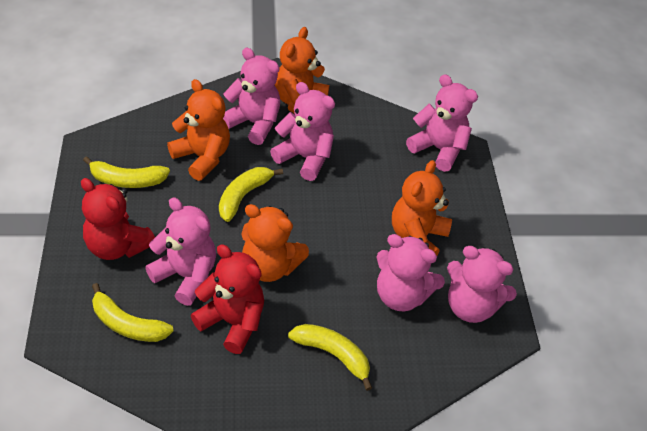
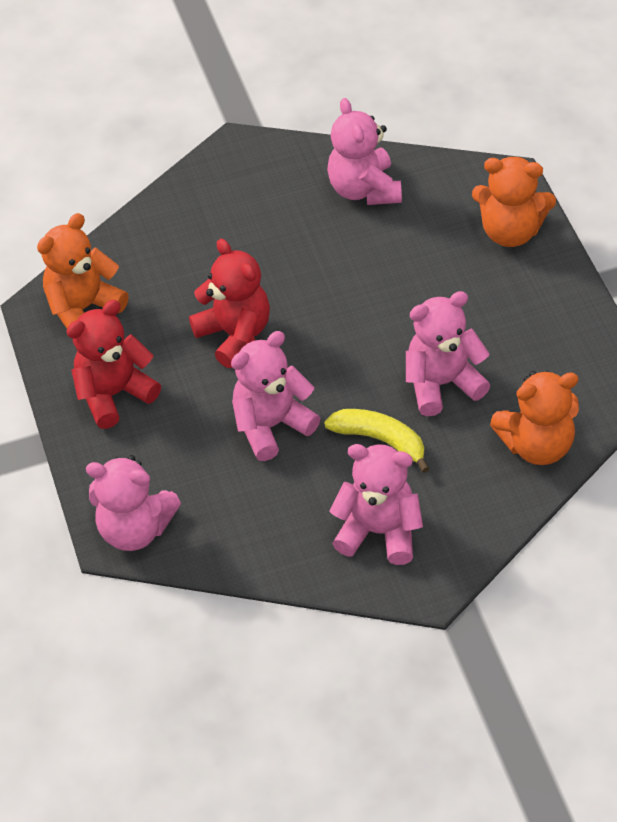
orange teddy bear: [167,79,230,181] [241,204,309,282] [275,27,329,114] [392,160,452,256] = 4 -> [37,213,129,329] [472,157,556,247] [490,371,579,465] = 3
pink teddy bear: [145,197,216,306] [223,48,280,145] [270,82,335,181] [376,234,445,311] [406,74,478,172] [447,246,517,323] = 6 -> [86,455,181,551] [231,331,320,461] [327,98,402,205] [329,444,423,565] [406,291,491,416] = 5
yellow banana: [83,156,170,188] [92,283,173,342] [219,167,283,222] [288,324,372,391] = 4 -> [324,409,430,473] = 1

